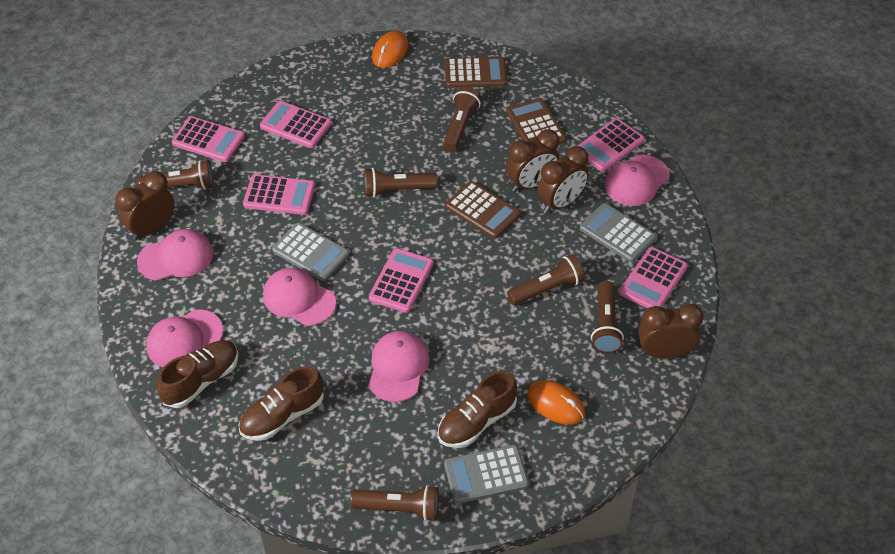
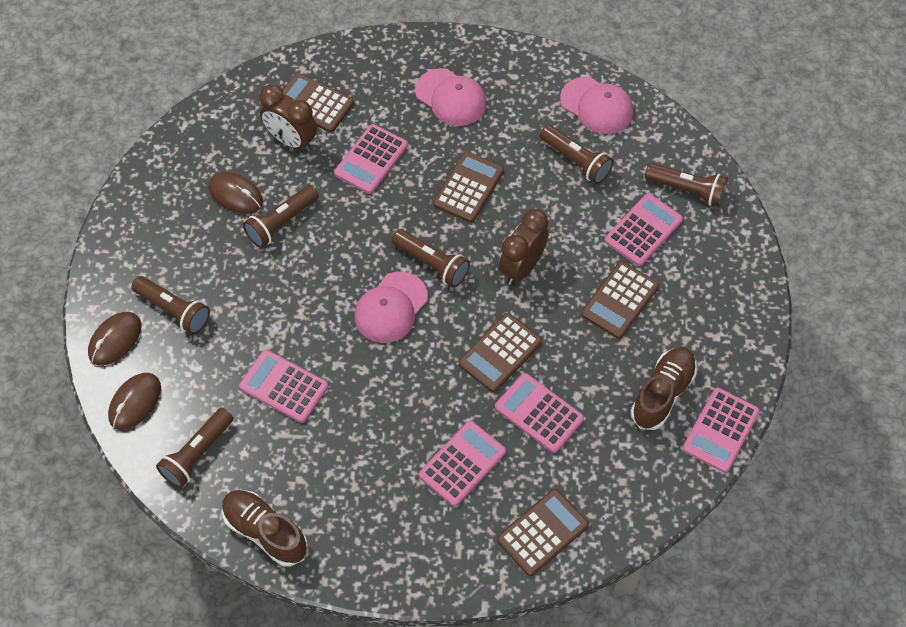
brown calculator: [445,57,507,88] [446,181,520,239] [506,98,566,144] = 3 -> [283,73,354,132] [433,151,504,223] [459,313,542,392] [497,489,589,576] [581,261,659,339] = 5
brown clock: [115,172,175,240] [506,129,560,192] [537,146,589,213] [638,304,704,359] = 4 -> [259,84,317,152] [499,209,549,285] = 2
brown mouse: none = 0 -> [88,312,142,366] [108,373,161,430] [209,172,263,214] = 3
brown shoe: [157,340,239,408] [239,366,324,441] [438,371,517,448] = 3 -> [222,490,308,567] [631,347,697,430] = 2
grey calculator: [272,223,349,281] [444,445,529,504] [580,203,656,262] = 3 -> none = 0
orange mouse: [372,31,408,68] [527,380,585,425] = 2 -> none = 0
pink cap: [137,229,213,281] [146,309,223,367] [263,268,336,326] [369,331,429,402] [604,155,670,206] = 5 -> [355,272,428,343] [415,68,487,126] [560,77,633,134] = 3

